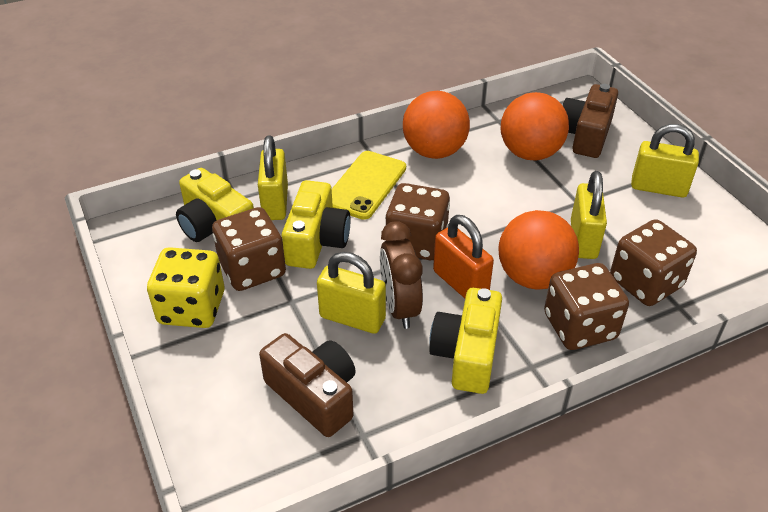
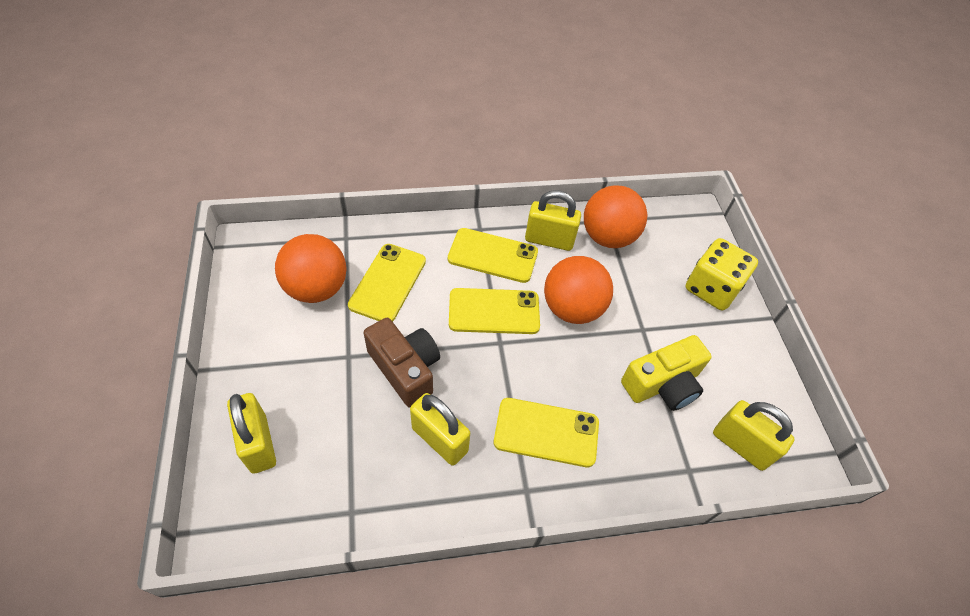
brown camera: [259,333,355,437] [562,84,618,158] = 2 -> [364,318,440,408] = 1
brown clock: [380,221,423,329] = 1 -> none = 0
brown dice: [212,207,286,291] [385,183,450,260] [544,263,629,350] [610,219,697,306] = 4 -> none = 0
orange padlock: [433,215,494,298] = 1 -> none = 0
yellow camera: [176,168,254,242] [281,180,351,269] [429,288,502,394] = 3 -> [621,335,712,411] = 1
yellow phone: [332,151,406,220] = 1 -> [348,244,426,322] [448,228,538,283] [449,288,540,334] [494,398,599,467] = 4

